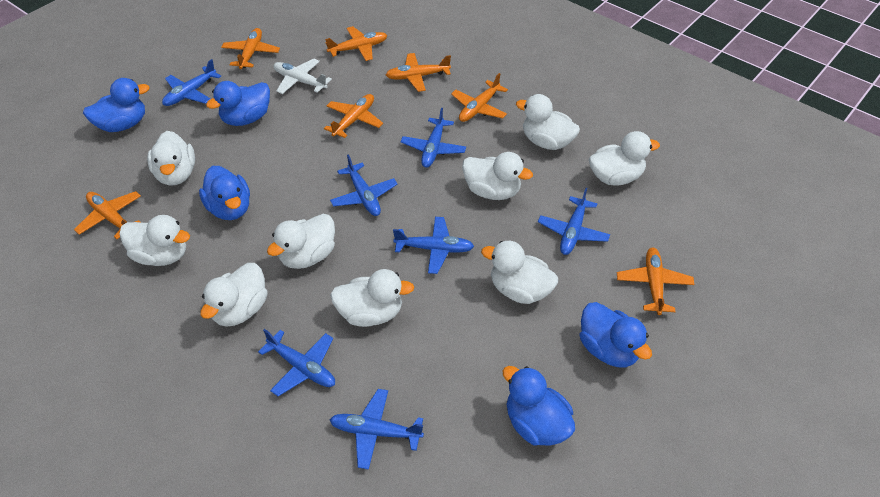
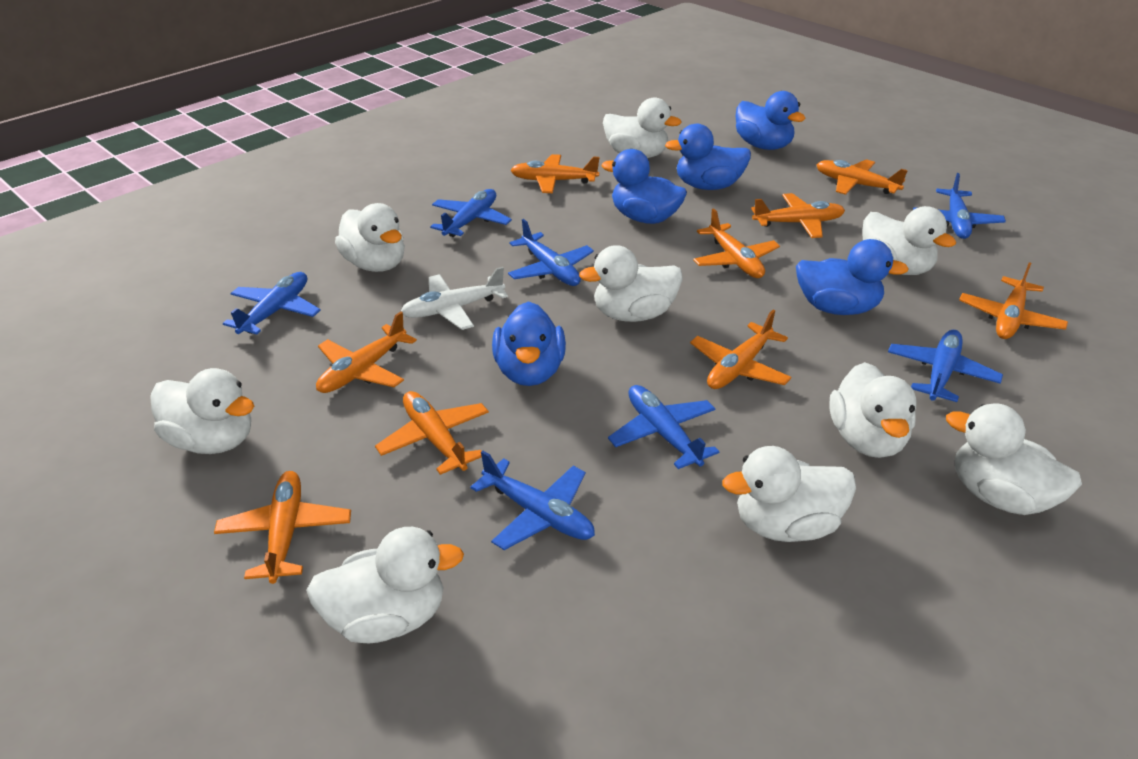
orange plane: [74,191,141,239] [221,28,280,69] [324,94,383,138] [325,26,387,61] [386,53,451,92] [451,73,508,122] [617,247,695,315] = 7 -> [214,471,351,584] [316,312,417,393] [375,391,489,475] [510,154,599,193] [690,310,791,389] [693,208,780,278] [751,193,845,238] [816,159,908,195] [959,262,1068,339] = 9

